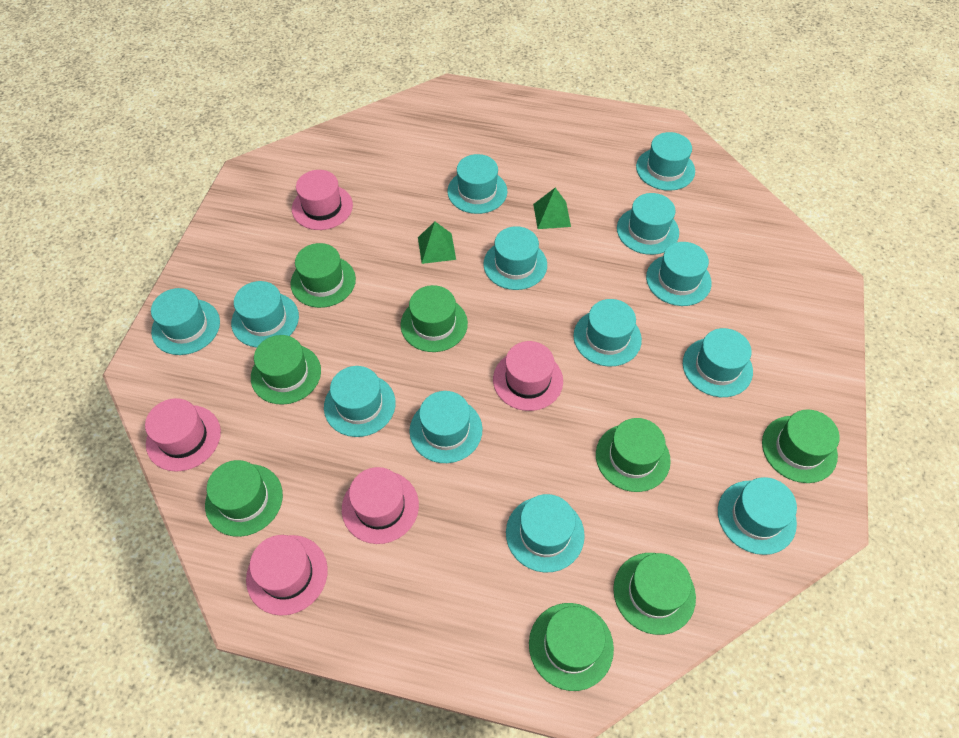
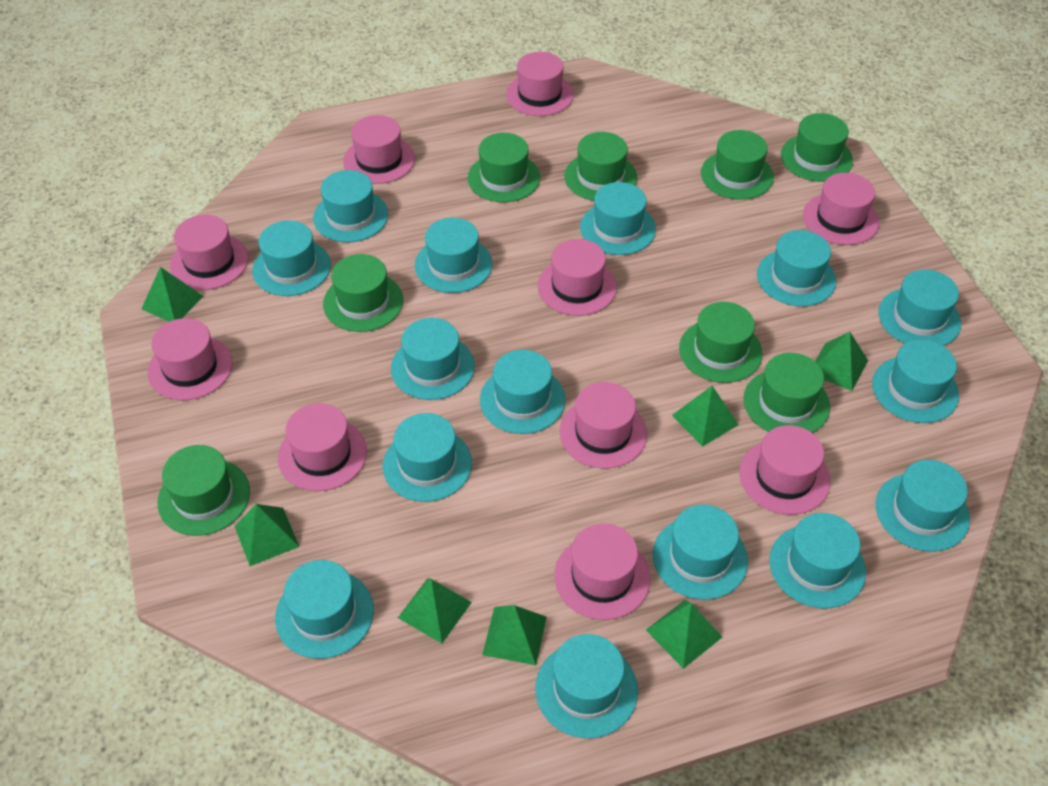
green pyramid: [418,222,456,264] [533,188,571,229] = 2 -> [141,267,203,322] [234,504,299,566] [398,578,472,643] [482,605,547,665] [646,600,722,669] [672,386,739,447] [815,332,868,391] = 7
pink hat: [145,398,221,472] [246,535,328,616] [292,170,353,230] [342,467,419,544] [493,341,563,411] = 5 -> [147,318,233,400] [170,215,249,290] [278,403,367,491] [343,115,415,184] [506,52,574,116] [537,239,617,316] [554,524,650,620] [560,382,647,469] [739,425,831,515] [803,173,879,245] = 10
turquoise hat: [151,288,220,355] [231,281,299,347] [324,366,396,437] [409,391,482,463] [448,154,507,214] [483,226,547,290] [506,494,585,573] [573,299,642,367] [617,193,679,255] [636,132,695,191] [646,242,712,306] [683,328,753,397] [718,477,797,555] = 13 -> [252,220,331,296] [275,560,374,659] [313,170,389,242] [383,413,472,502] [391,318,475,400] [415,218,493,293] [480,350,565,434] [535,634,638,738] [580,182,656,255] [653,505,748,600] [757,230,836,306] [769,513,866,609] [872,340,959,423] [876,460,970,552] [878,270,961,346] = 15

